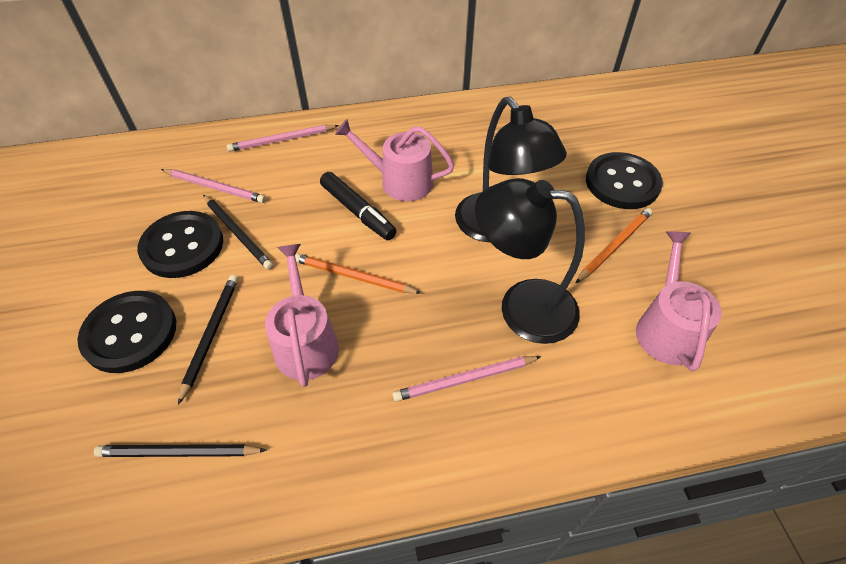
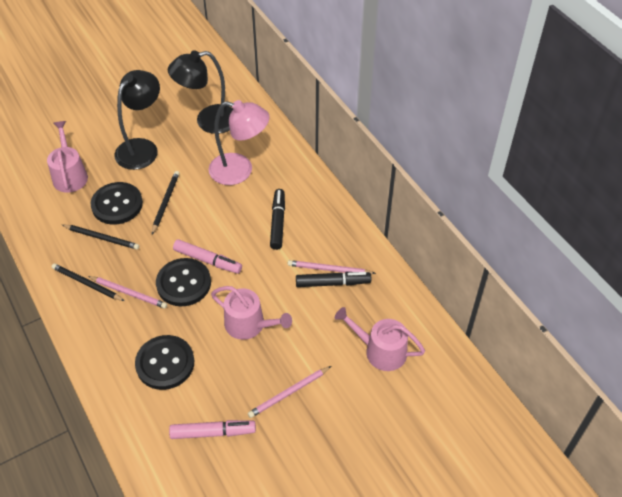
black marker: [320,172,397,240] = 1 -> [270,189,285,250] [296,272,371,287] = 2
orange pencil: [295,253,421,294] [576,208,652,283] = 2 -> none = 0
pink lamp: none = 0 -> [208,100,270,185] = 1
pink marker: none = 0 -> [169,420,256,439] [173,239,242,274] = 2

